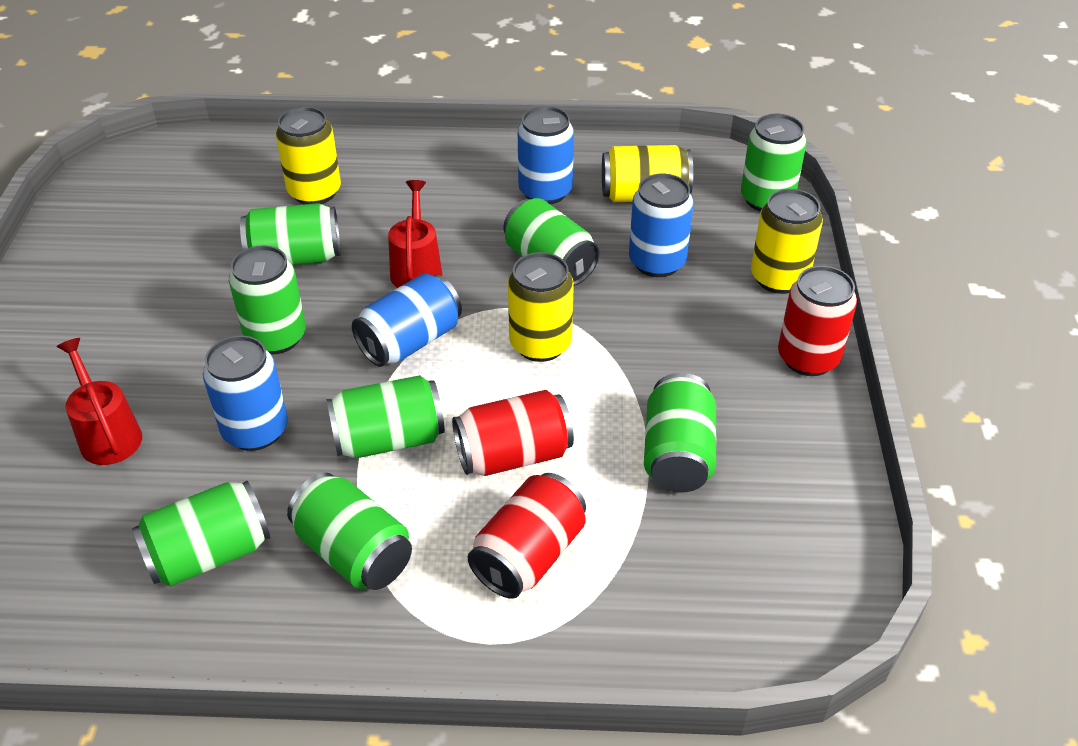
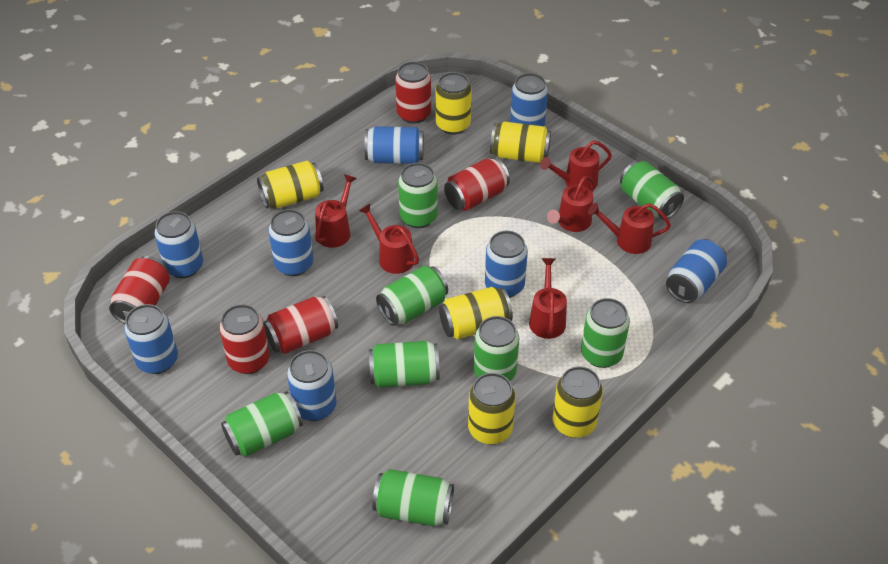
blue can: [203,336,288,451] [352,273,462,367] [518,106,574,204] [629,174,694,277] = 4 -> [124,304,178,374] [154,211,203,278] [268,209,313,276] [287,350,337,421] [364,126,424,164] [485,231,528,298] [510,73,548,126] [666,239,727,303] = 8
red can: [452,390,574,476] [468,473,586,599] [778,266,857,376] = 3 -> [109,256,170,324] [219,304,270,374] [264,296,338,354] [395,62,431,124] [444,158,510,211] = 5
red watering can: [57,338,142,465] [388,180,442,288] = 2 -> [315,174,357,248] [359,204,419,274] [529,258,567,339] [540,140,612,189] [547,176,595,232] [588,203,671,254] = 6
yellow can: [276,107,341,204] [508,252,574,362] [602,145,693,202] [751,189,823,294] = 4 -> [257,161,324,209] [435,72,472,135] [439,287,513,339] [468,373,516,444] [490,121,551,163] [552,366,603,438] = 6

